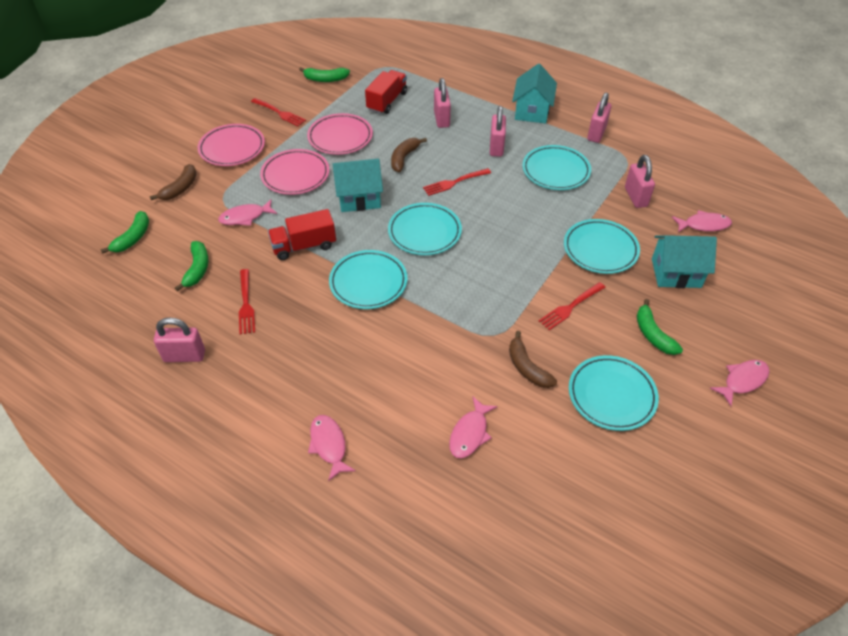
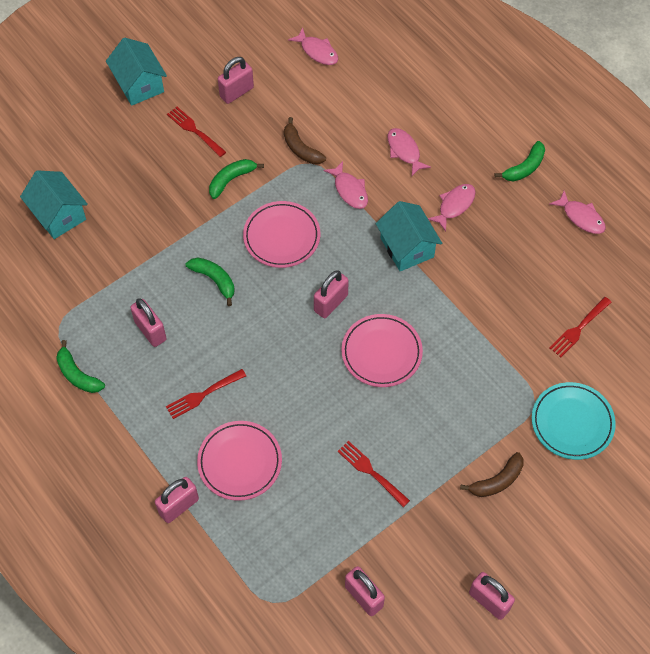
brown banana: [150,164,197,200] [391,138,427,172] [509,331,557,388] = 3 -> [284,117,326,164] [460,452,523,497] = 2
pink padlock: [154,317,205,362] [434,78,451,128] [490,106,506,157] [587,93,611,143] [625,155,655,208] = 5 -> [130,299,167,347] [155,477,199,523] [218,57,254,104] [314,270,349,318] [345,566,385,616] [469,572,515,620] = 6
red truck: [268,209,336,260] [365,70,407,114] = 2 -> none = 0
turquoise plate: [329,250,407,309] [388,203,462,255] [522,145,591,190] [564,219,640,274] [569,355,659,431] = 5 -> [532,382,616,460] = 1

